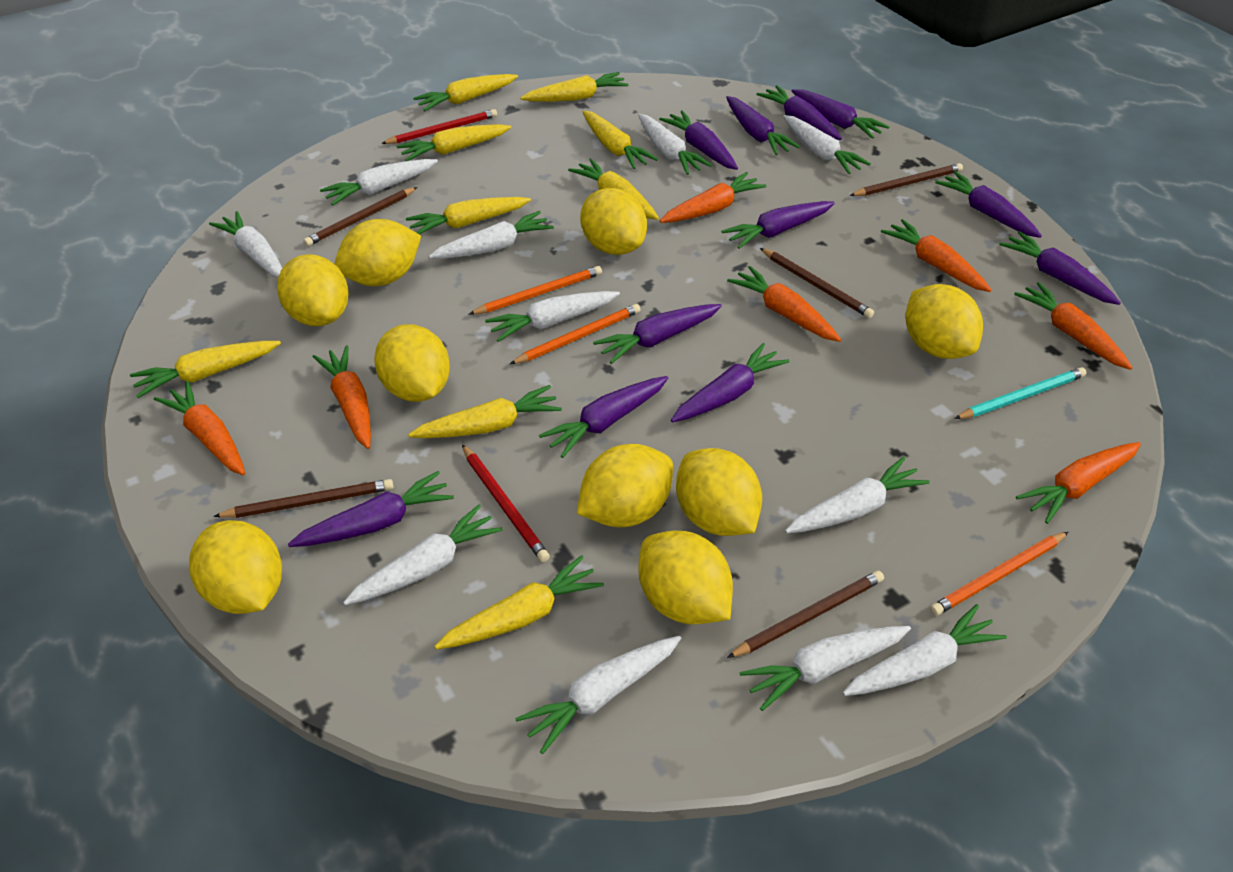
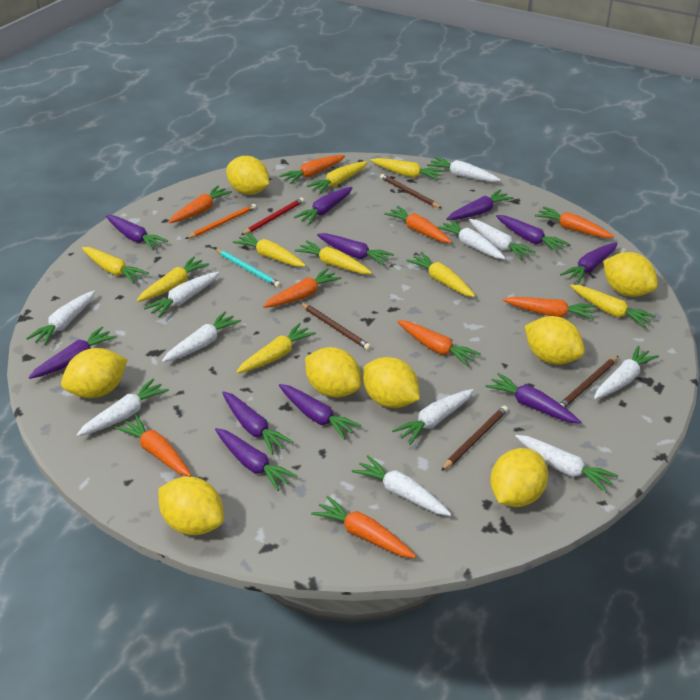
brown pencil: [213,479,394,518] [304,187,417,246] [727,571,884,658] [760,248,874,318] [849,163,963,196] = 5 -> [301,303,371,350] [380,174,441,208] [441,406,508,471] [560,356,618,408] = 4
orange carrot: [154,381,245,475] [313,346,371,449] [660,172,767,223] [727,266,841,342] [881,219,991,292] [1014,282,1133,370] [1016,442,1141,524] = 7 -> [115,415,191,477] [169,185,232,223] [263,268,342,308] [279,155,345,184] [311,496,416,558] [384,206,452,243] [397,320,481,366] [502,297,595,320] [535,206,614,238] = 9
orange pencil: [469,266,602,315] [510,304,641,364] [930,532,1068,616] = 3 -> [185,204,256,239] = 1
red pencil: [381,109,497,144] [462,444,550,562] = 2 -> [241,198,304,235] = 1
yellow lemon: [189,520,282,614] [277,254,349,326] [335,219,421,286] [374,324,450,402] [577,444,673,527] [580,188,647,255] [638,531,733,624] [676,448,762,536] [906,284,983,359] = 9 -> [61,348,128,398] [158,477,224,535] [226,156,269,194] [305,347,362,398] [363,357,420,408] [490,448,548,507] [525,316,585,365] [603,252,658,297] = 8

